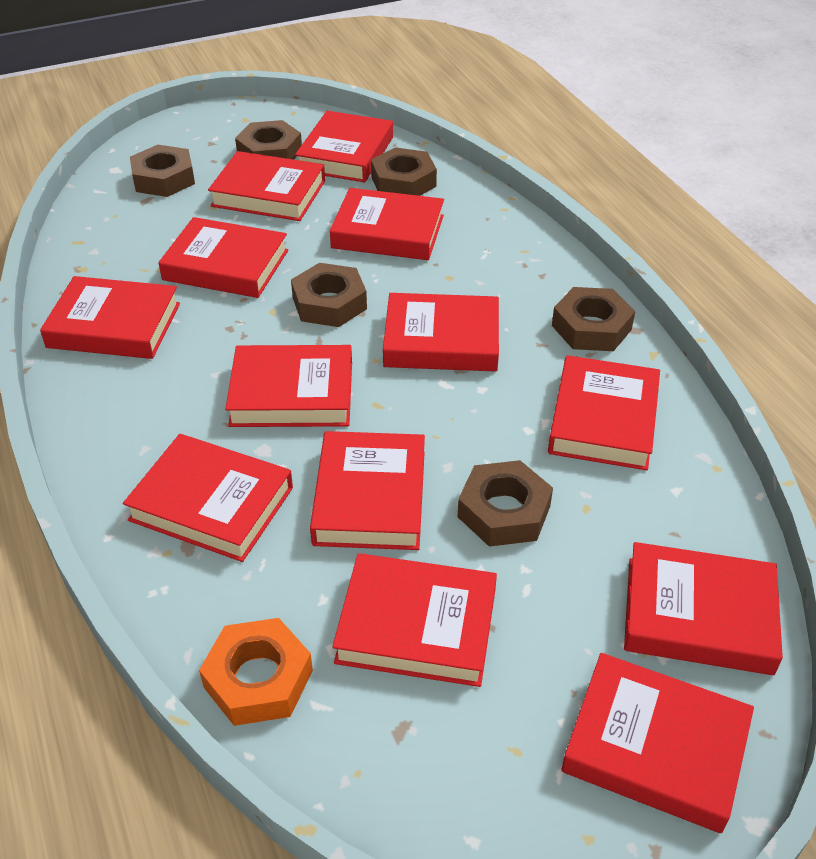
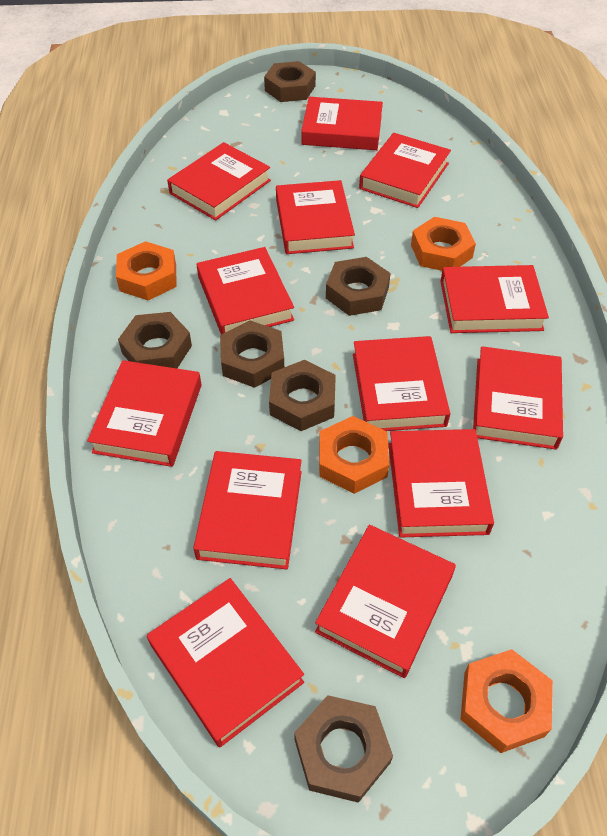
orange nut: [199,618,313,726] = 1 -> [116,241,177,300] [319,416,389,494] [411,217,476,271] [460,649,553,753] = 4

